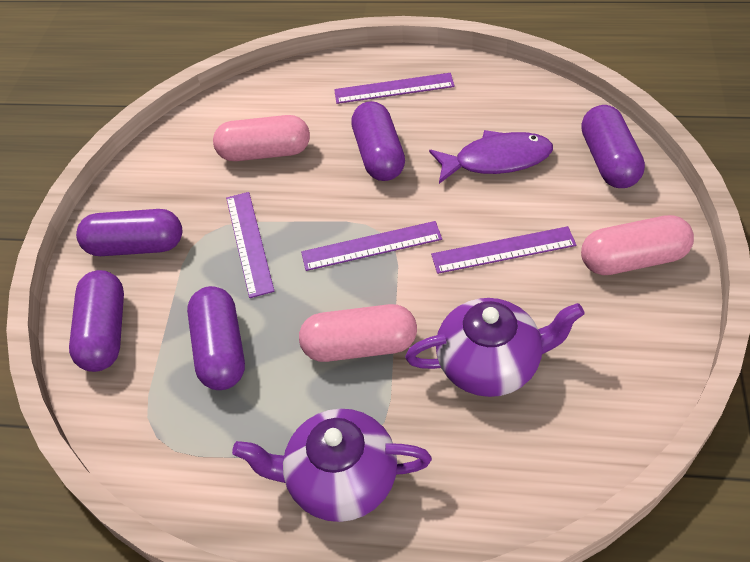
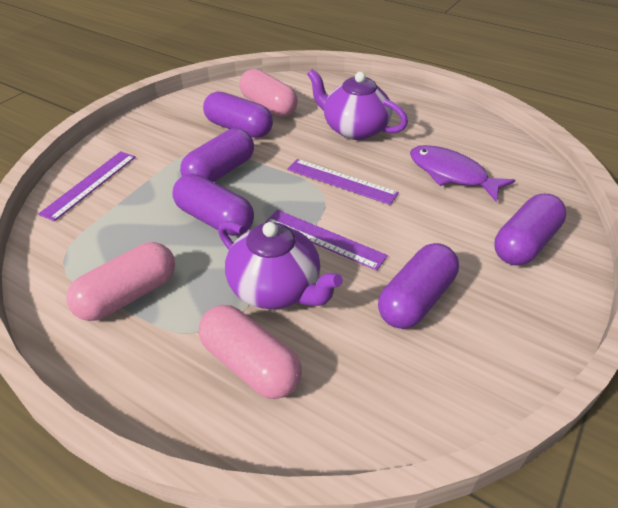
purple ruler: [226,192,274,298] [301,221,442,271] [334,73,455,104] [431,226,576,274] = 4 -> [38,151,136,221] [265,210,388,271] [287,159,399,205] = 3

